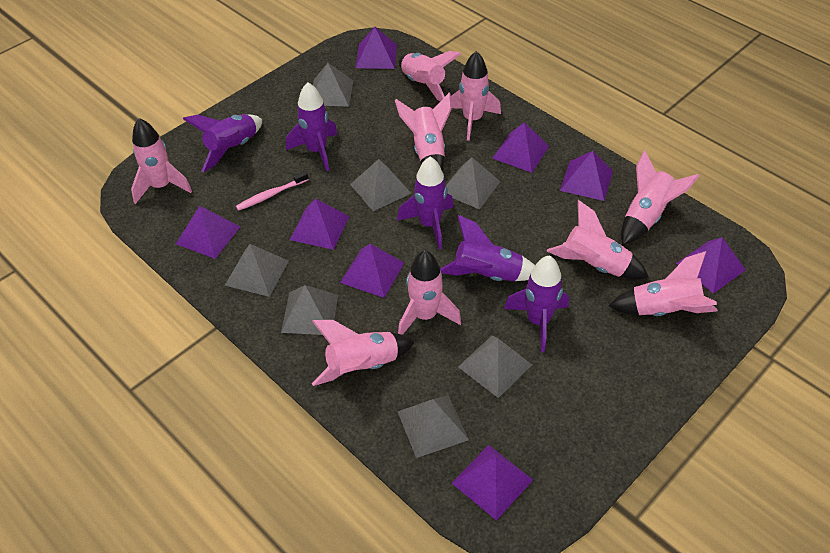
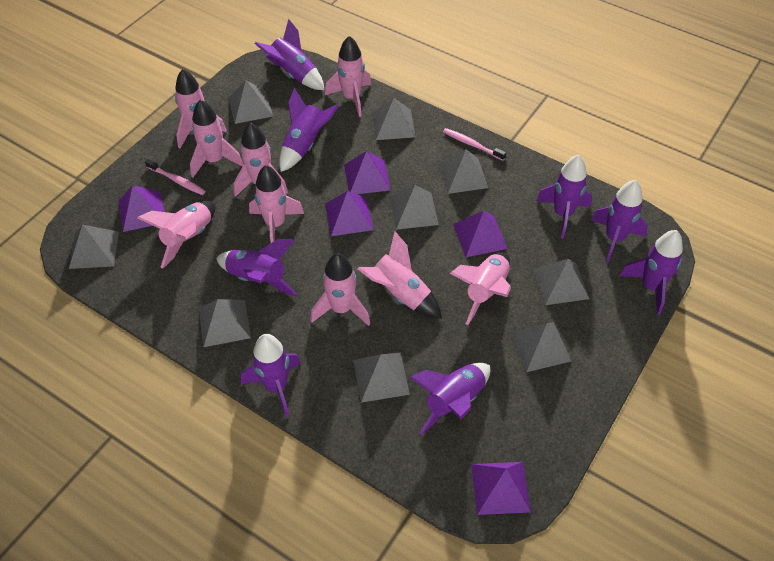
grey pyramid: [224,244,289,297] [281,285,338,335] [313,63,353,107] [350,159,411,211] [397,395,469,458] [445,157,501,209] [458,335,532,398] = 7 -> [69,225,119,269] [199,299,251,347] [228,80,273,124] [353,353,410,403] [372,98,415,140] [390,185,439,230] [439,149,488,194] [510,322,571,372] [533,259,589,305] = 9
pink toothbrush: [236,171,309,211] = 1 -> [145,159,206,195] [443,128,506,161] = 2
purple pyramid: [176,206,241,259] [290,198,349,250] [340,244,404,298] [356,27,397,69] [452,445,533,521] [492,122,549,173] [560,151,613,201] [676,237,746,294] = 8 -> [118,185,164,232] [325,191,374,236] [344,151,391,194] [453,211,508,257] [471,462,531,515] = 5
purple rocket: [183,114,262,172] [286,82,338,171] [397,156,453,249] [440,215,535,281] [504,255,569,352] = 5 -> [216,239,298,296] [241,334,301,417] [255,19,325,90] [279,88,339,172] [410,363,490,435] [536,155,592,239] [591,180,648,263] [619,230,683,315] = 8

